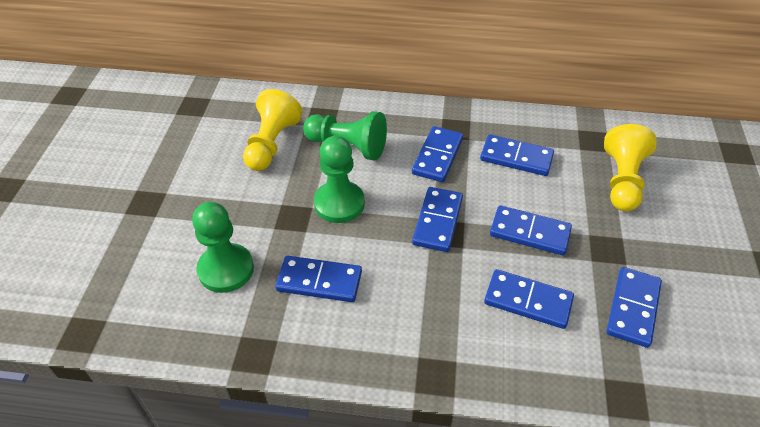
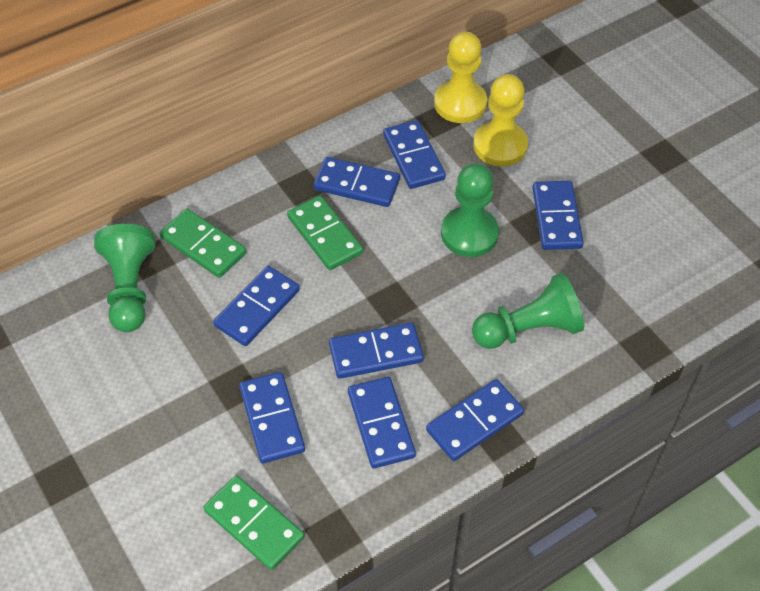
blue domino: [275,256,362,302] [412,126,463,182] [412,187,463,252] [480,134,554,176] [484,269,574,329] [490,205,572,255] [607,267,662,348] = 7 -> [213,266,300,346] [239,372,305,463] [313,157,400,207] [329,323,424,379] [348,377,416,468] [383,120,446,189] [426,379,524,461] [532,181,584,250] = 8
green domino: none = 0 -> [159,209,246,278] [203,475,304,570] [287,196,363,270] = 3

